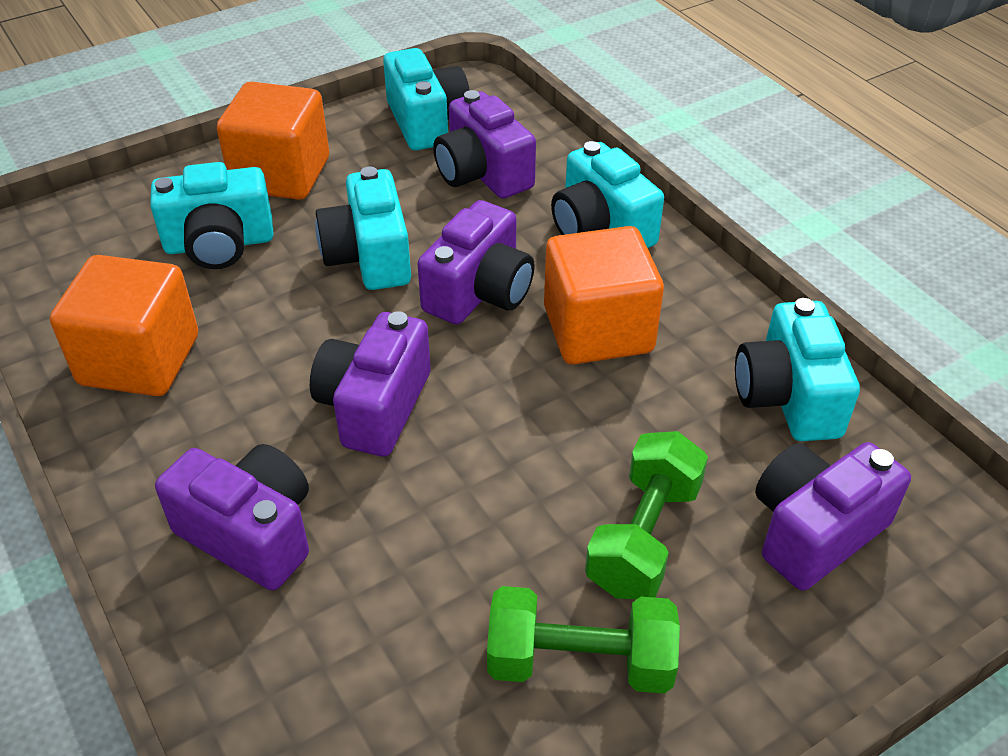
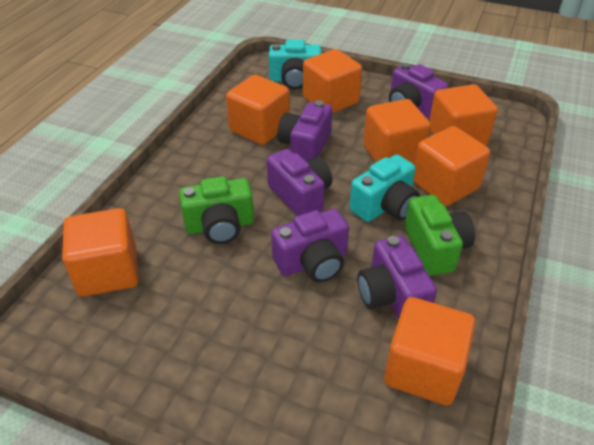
green camera: none = 0 -> [179,176,254,244] [404,195,475,276] = 2
green dumbbell: [487,586,680,694] [585,431,708,599] = 2 -> none = 0
orange cube: [50,255,198,396] [217,81,329,200] [544,226,664,365] = 3 -> [62,208,139,297] [226,75,290,145] [303,49,362,113] [363,99,431,164] [384,297,475,405] [413,126,490,206] [429,84,498,146] = 7
turquoise camera: [150,162,274,269] [315,166,411,290] [383,48,470,151] [551,141,664,248] [735,298,860,441] = 5 -> [269,40,322,90] [349,154,420,222] = 2

